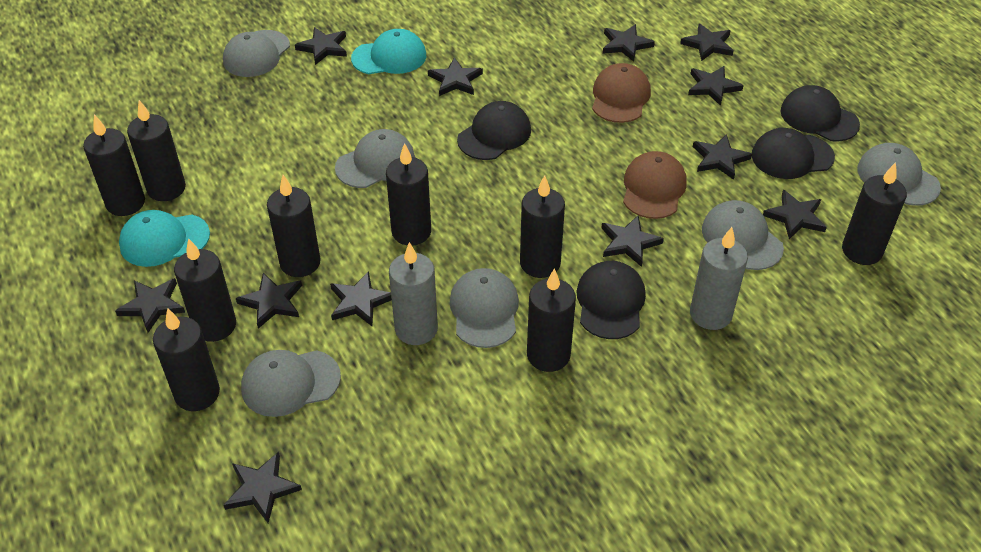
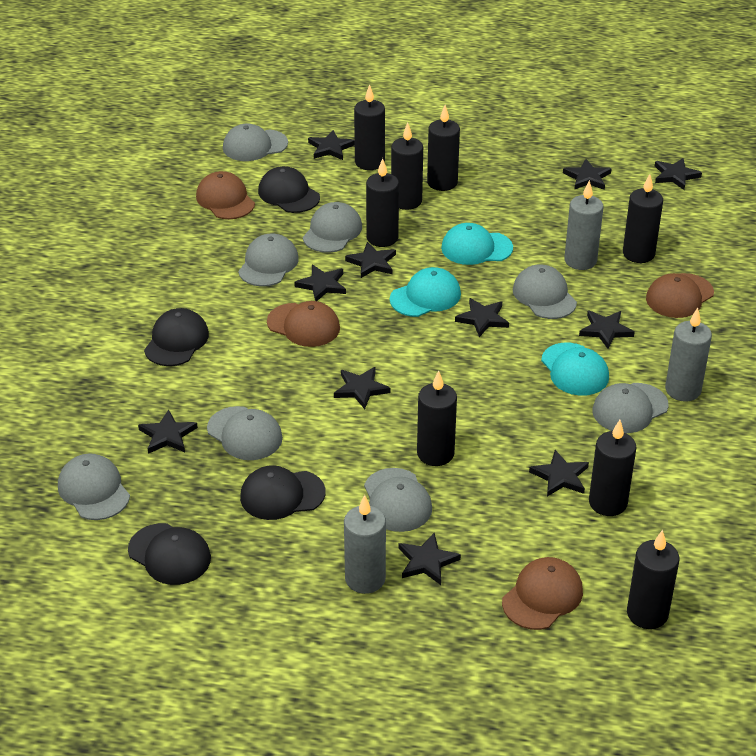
black candle: [83,114,145,216] [127,100,186,201] [153,308,220,411] [174,238,236,342] [267,175,320,277] [386,143,431,246] [520,175,565,278] [527,268,576,372] [842,162,907,265] = 9 -> [354,84,385,170] [366,158,399,247] [391,123,423,210] [417,370,457,466] [427,105,460,191] [589,420,636,516] [623,174,663,263] [627,530,679,629] = 8
black star: [115,278,185,333] [224,452,302,523] [236,273,302,329] [295,27,347,65] [330,271,392,327] [428,57,483,96] [602,215,664,267] [603,24,655,62] [680,23,734,61] [688,66,744,106] [693,134,752,180] [763,190,827,239] = 12 -> [138,410,198,454] [294,265,346,301] [308,130,355,160] [334,367,391,409] [345,242,396,278] [398,533,461,585] [455,298,509,337] [529,450,589,497] [563,159,611,190] [579,311,635,349] [655,158,702,190] = 11
brown cap: [592,63,651,123] [623,151,687,219] = 2 -> [196,171,255,219] [267,301,340,347] [502,557,583,630] [646,273,714,318] = 4
grey candle: [389,242,438,345] [690,227,748,330] = 2 -> [344,495,386,594] [564,180,604,270] [665,308,712,402] = 3
grey cap: [223,30,290,77] [241,350,341,417] [335,129,415,188] [450,268,519,348] [702,200,784,270] [857,143,941,206] = 6 -> [58,454,130,520] [207,406,283,460] [223,123,288,161] [238,234,299,287] [303,202,362,253] [364,468,432,532] [513,264,577,319] [592,383,669,433] = 8
turquoise cap: [119,210,210,267] [351,29,426,74] = 2 -> [390,267,461,317] [441,223,513,265] [541,343,609,396] = 3

